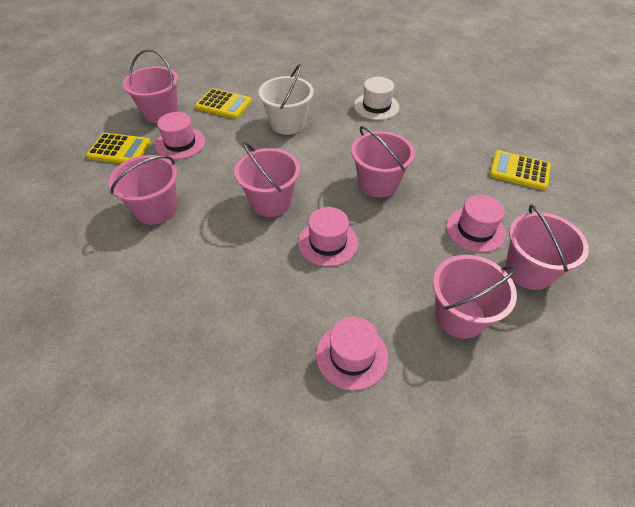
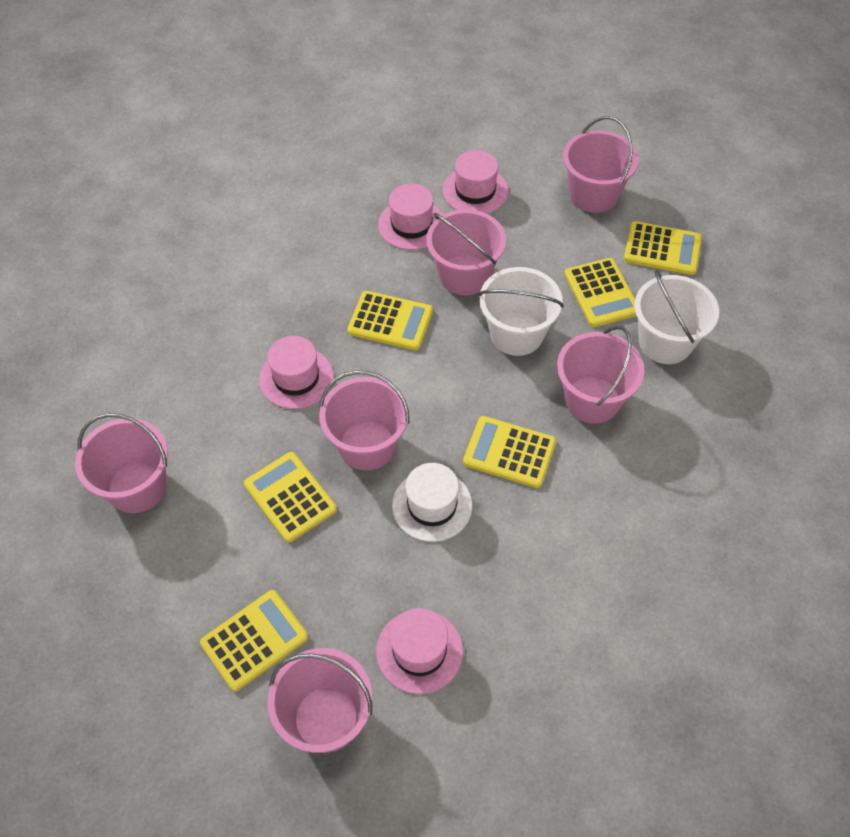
white bucket: [258,64,314,135] = 1 -> [478,267,564,356] [634,270,719,364] = 2
yellow calculator: [86,133,151,164] [195,88,252,119] [489,150,551,190] = 3 -> [200,590,308,691] [244,452,337,543] [347,291,433,350] [463,416,556,488] [564,258,636,327] [624,221,702,275] = 6

